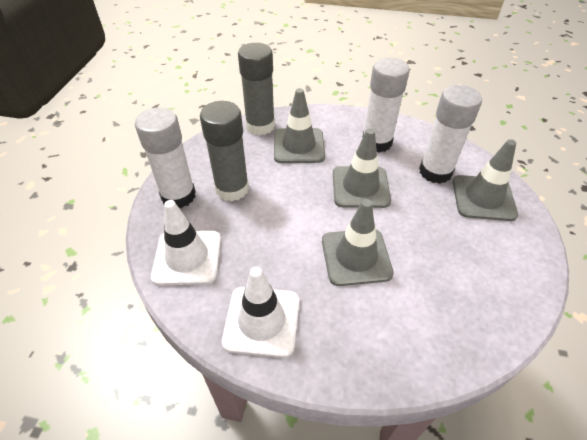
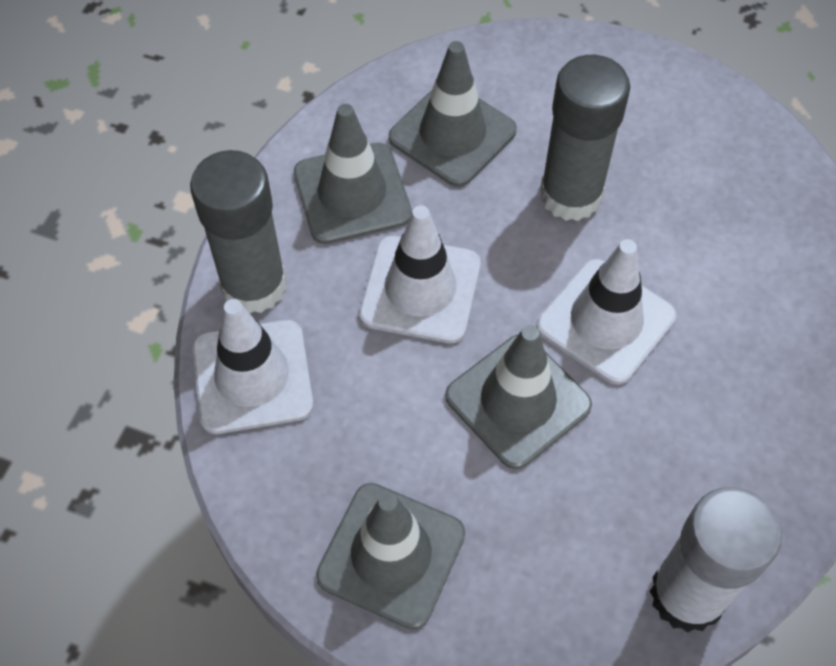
white glue stick: [135,107,196,208] [363,58,410,153] [419,85,482,184] = 3 -> [650,487,782,633] = 1
white traffic cone: [151,200,221,285] [222,267,299,358] = 2 -> [192,299,313,434] [359,205,481,343] [536,239,677,385] = 3

